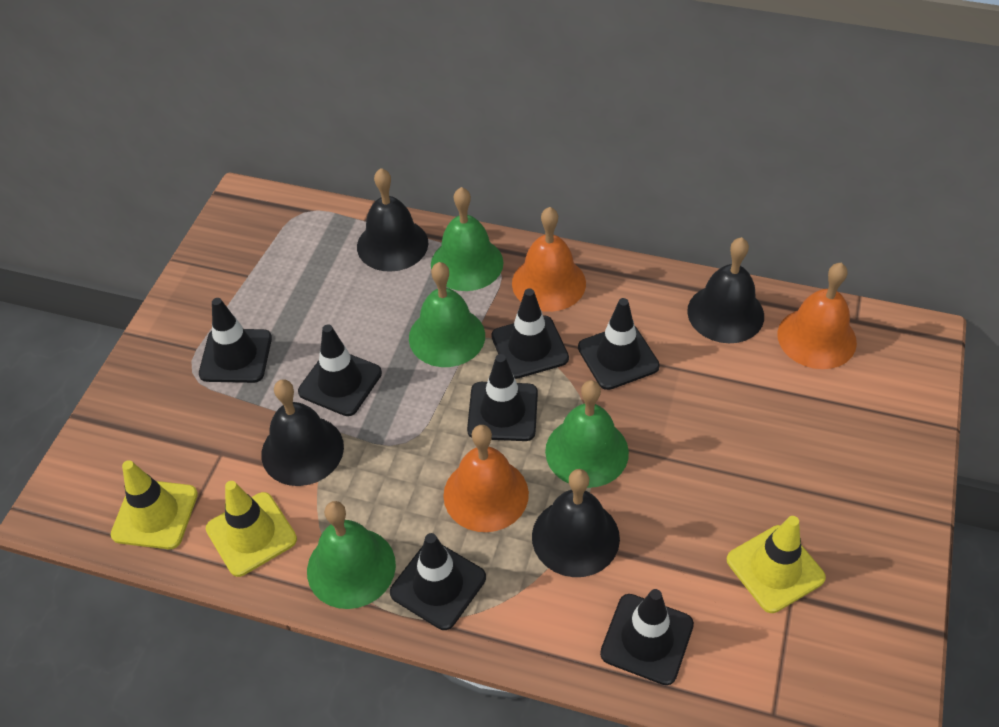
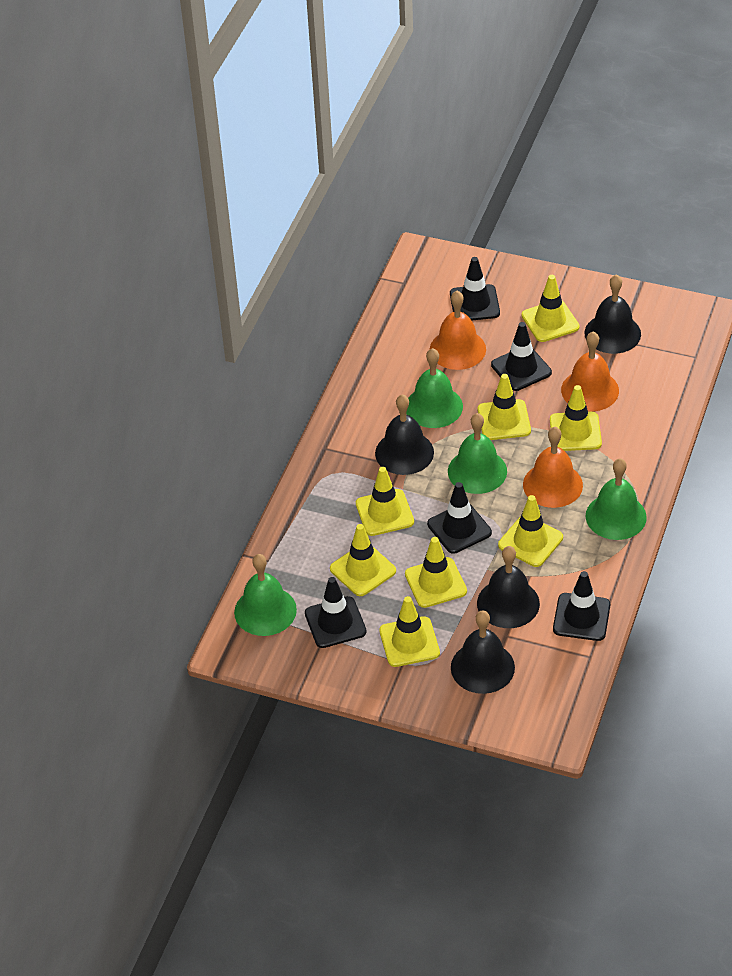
black traffic cone: [199,298,272,383] [298,325,382,416] [390,533,486,630] [467,354,538,441] [491,288,569,379] [578,298,660,390] [600,589,694,685] = 7 -> [305,577,367,648] [427,482,492,554] [450,257,500,320] [491,322,552,391] [553,571,610,641] = 5
yellow traffic cone: [111,460,198,549] [206,481,297,577] [727,516,826,613] = 3 -> [330,524,396,596] [356,467,414,536] [379,596,440,667] [405,537,467,608] [478,374,531,440] [498,495,563,567] [522,275,580,342] [550,385,602,451] = 8

